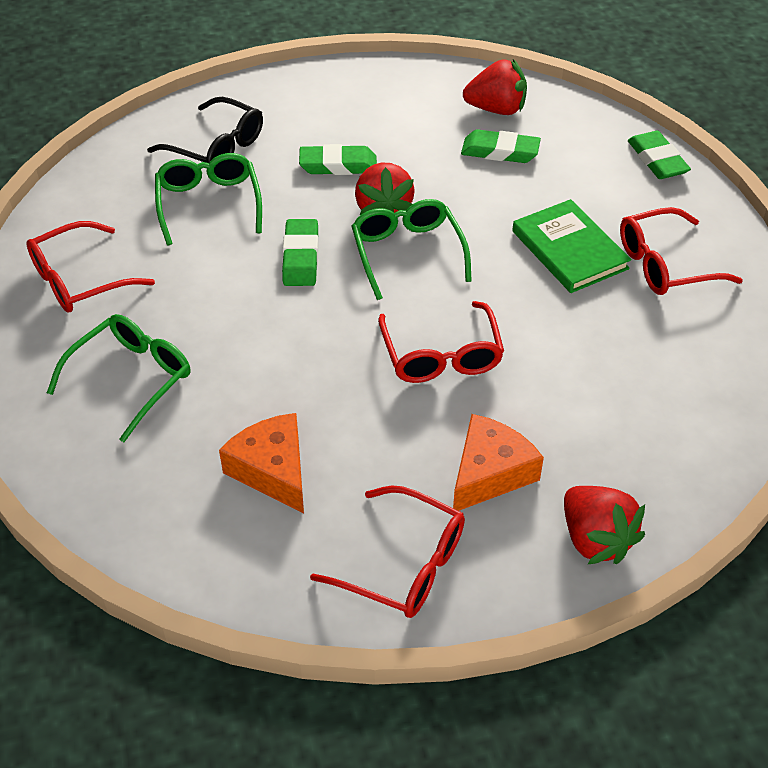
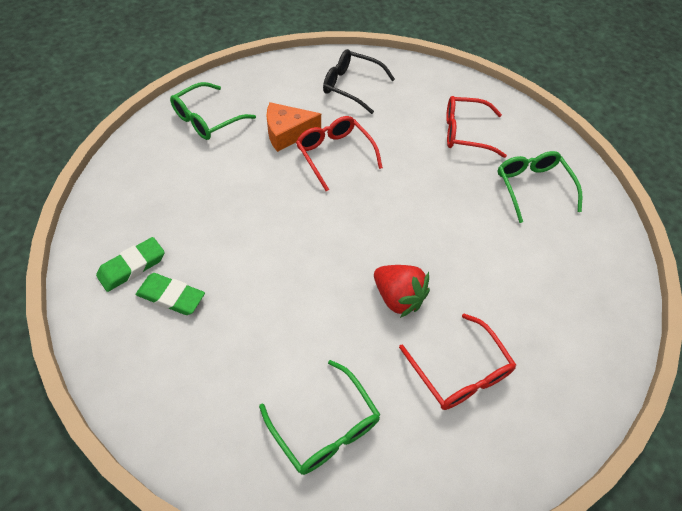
green book: [512,199,631,293] = 1 -> none = 0
green eraser: [282,219,318,286] [299,144,377,175] [461,129,541,163] [628,131,691,179] = 4 -> [96,237,165,292] [136,273,205,315] = 2
orange cheese: [219,413,304,513] [453,414,544,511] = 2 -> [267,102,321,152] = 1
red glasses: [26,221,155,312] [310,485,465,618] [378,301,504,383] [620,207,743,295] = 4 -> [296,116,383,191] [399,313,516,410] [446,96,507,158] = 3
red strawberry: [355,163,415,215] [463,59,527,115] [564,486,645,565] = 3 -> [374,265,430,318] = 1

